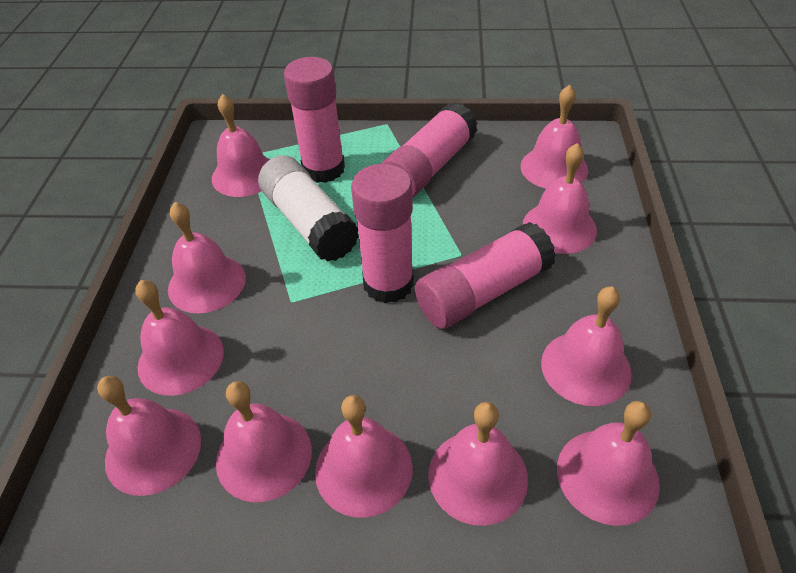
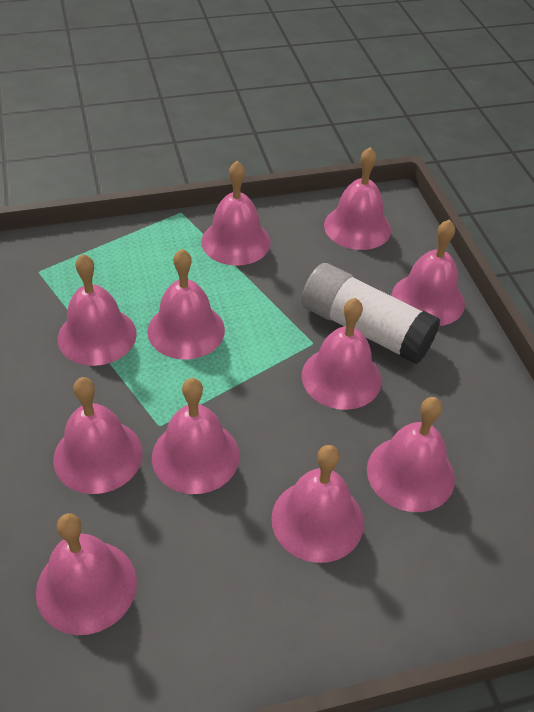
pink glue stick: [284,57,345,183] [351,164,414,304] [382,102,478,198] [415,222,556,329] = 4 -> none = 0

